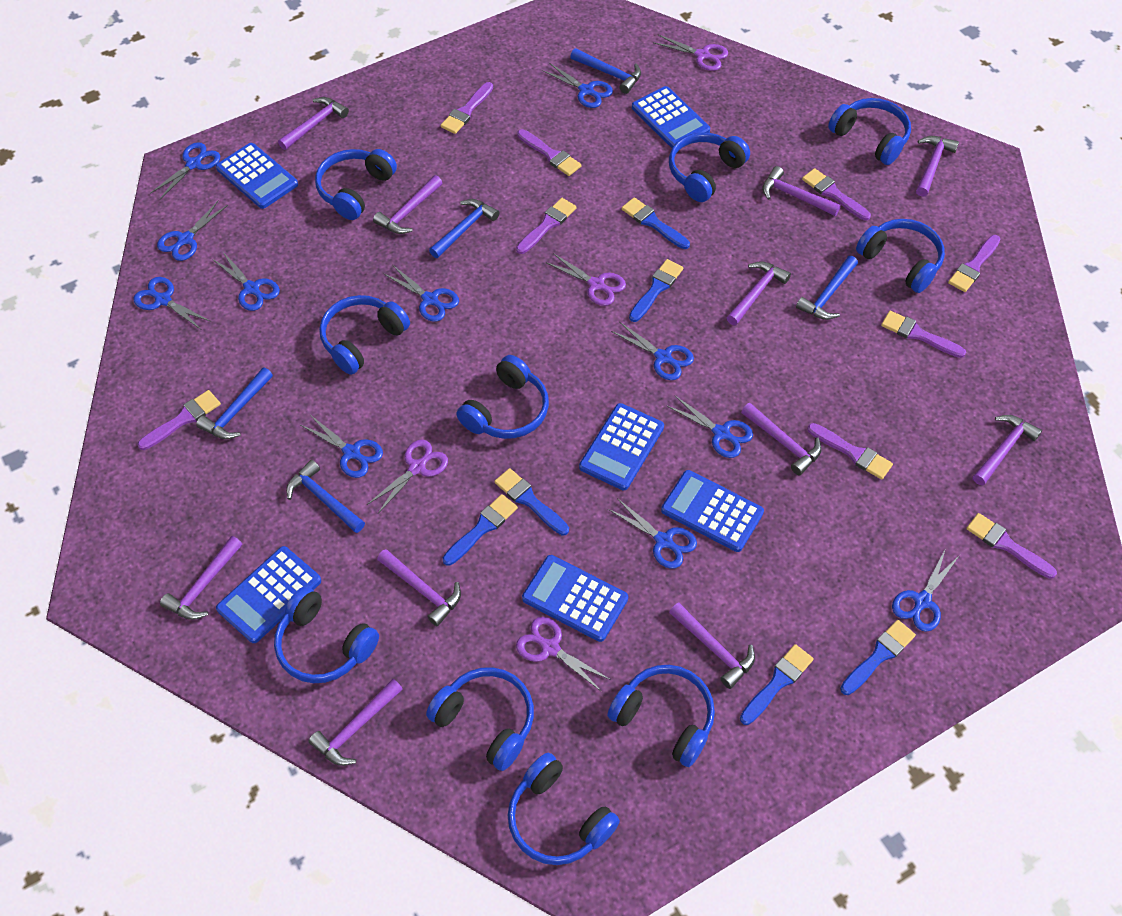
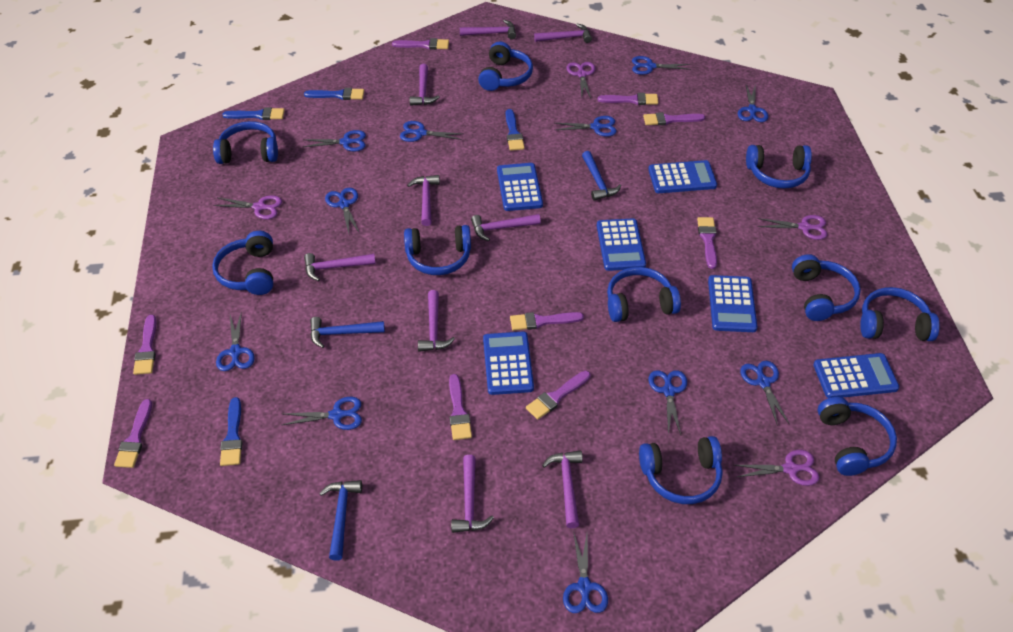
blue brush: [443,494,518,566] [494,468,569,536] [622,197,690,249] [629,259,683,322] [740,644,814,725] [840,620,916,695] = 6 -> [220,397,243,466] [222,107,285,120] [304,88,364,100] [506,109,525,151] = 4
blue hammer: [196,367,273,439] [286,460,365,533] [429,199,500,258] [570,48,641,94] [796,256,858,320] = 5 -> [310,317,385,348] [319,480,362,560] [582,151,621,201] = 3
purple hammer: [160,536,242,620] [278,97,349,150] [308,679,403,766] [373,175,442,234] [377,549,461,626] [669,603,755,689] [727,261,791,325] [741,403,822,475] [762,166,841,216] [916,136,959,197] [973,415,1042,486] = 11 -> [304,253,376,281] [407,175,440,226] [410,64,440,106] [418,290,455,352] [451,455,494,533] [460,20,516,39] [471,214,541,241] [534,24,592,43] [542,450,583,528] = 9

